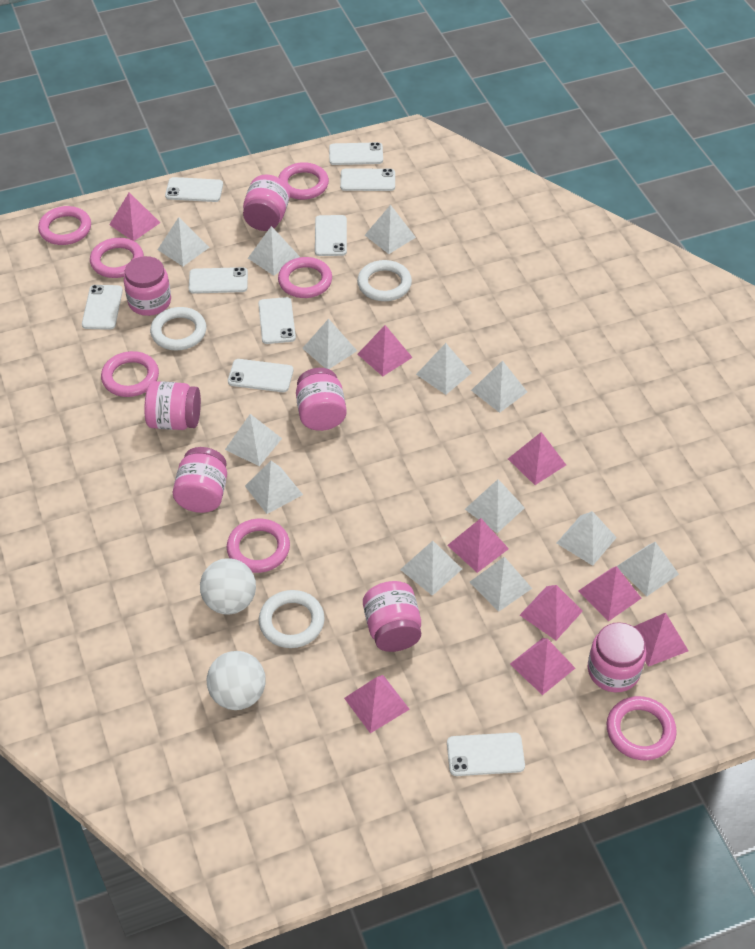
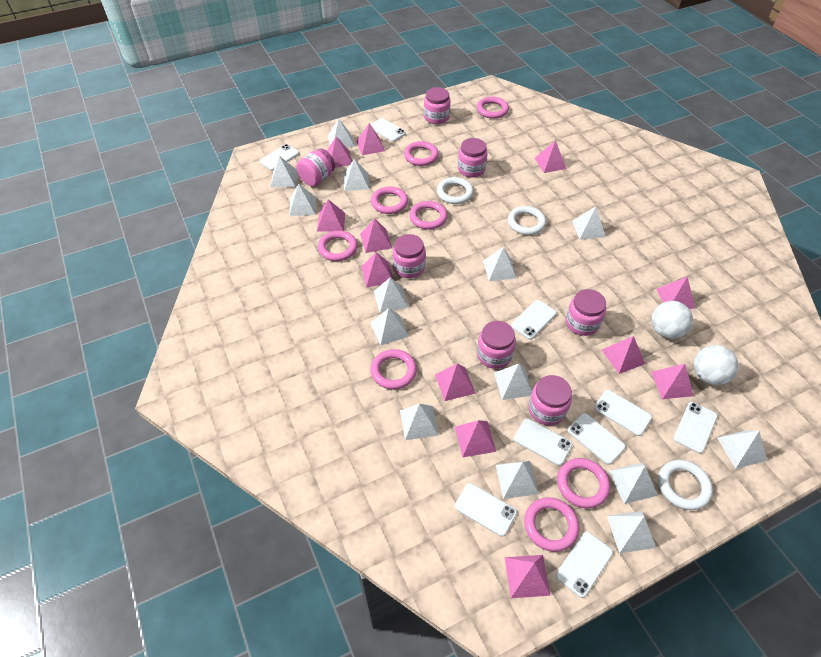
pink pyramid: [109,192,160,241] [344,675,410,733] [358,325,413,376] [447,518,509,573] [508,432,566,485] [510,638,575,695] [520,585,583,640] [578,566,642,622] [633,613,689,667] = 9 -> [317,199,345,231] [327,136,352,168] [356,123,385,155] [360,218,392,253] [361,252,394,287] [435,364,476,401] [455,420,496,458] [505,555,551,598] [535,140,566,173] [602,336,645,374] [651,364,694,399] [656,277,695,309] = 12
pink ring: [38,206,91,245] [90,238,144,278] [101,351,159,397] [227,519,290,573] [278,162,329,200] [278,257,332,298] [607,696,677,761] = 7 -> [318,231,358,261] [370,349,417,390] [371,186,408,214] [404,141,439,166] [409,201,447,229] [477,97,509,119] [524,497,579,552] [557,458,610,508] = 8
white pyramid: [158,217,209,266] [225,414,282,466] [245,461,303,514] [248,226,300,276] [302,319,357,369] [365,205,416,254] [400,541,462,596] [416,343,472,395] [465,479,525,533] [470,557,532,612] [471,360,527,413] [556,511,617,566] [617,542,679,597] = 13 -> [270,156,298,187] [289,183,316,216] [327,118,355,148] [343,159,369,191] [371,308,409,346] [374,278,409,313] [400,404,439,440] [483,247,517,281] [494,364,532,400] [496,461,539,499] [572,206,605,240] [607,511,656,553] [609,463,658,504] [717,430,767,469] = 14

